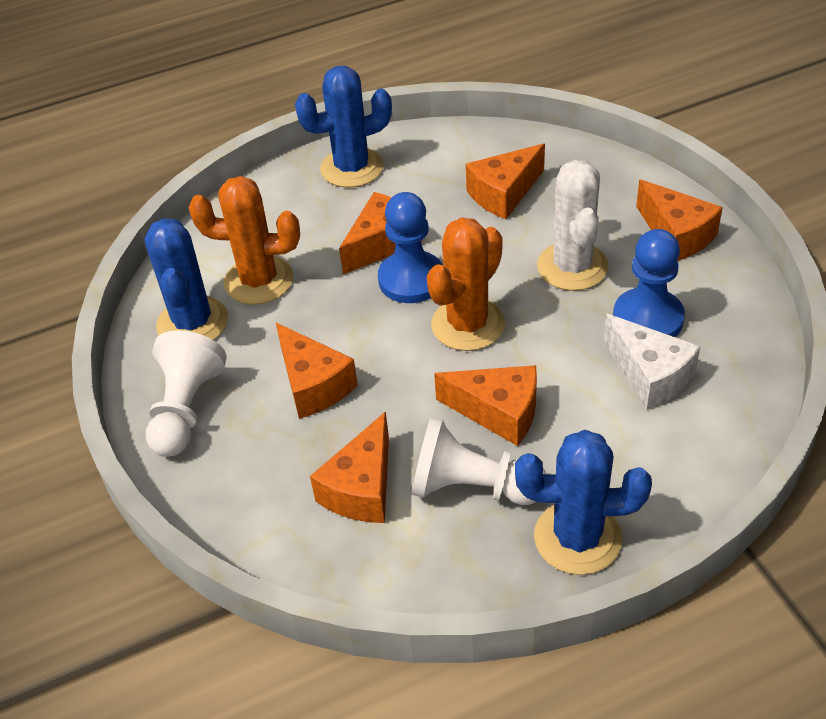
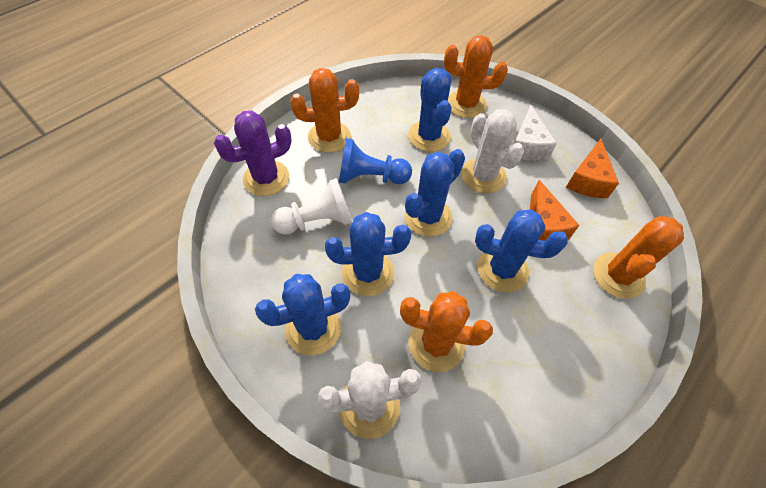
blue cactus: [145,218,228,340] [295,66,392,188] [515,430,652,575] = 3 -> [255,274,350,355] [325,212,411,296] [404,149,465,237] [408,68,452,152] [475,209,568,293] = 5
blue pawn: [378,192,443,303] [613,229,685,337] = 2 -> [339,138,412,184] = 1
orange cactus: [189,176,300,305] [427,217,505,351] = 2 -> [290,68,359,153] [400,291,493,372] [444,35,508,118] [593,216,684,299] = 4
orange cheese: [276,323,358,419] [310,411,389,523] [339,192,422,274] [434,365,537,446] [466,143,545,219] [636,179,723,261] = 6 -> [530,180,580,241] [566,139,619,198] = 2
purple cactus: none = 0 -> [214,111,292,196] = 1
white cactus: [537,160,609,291] = 1 -> [318,361,422,439] [462,109,524,193] = 2
white pawn: [146,330,226,457] [412,417,546,505] = 2 -> [271,178,352,235] = 1

